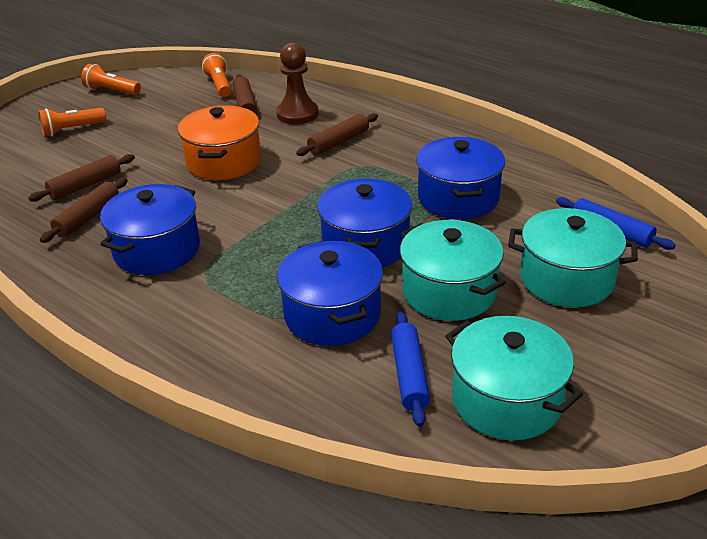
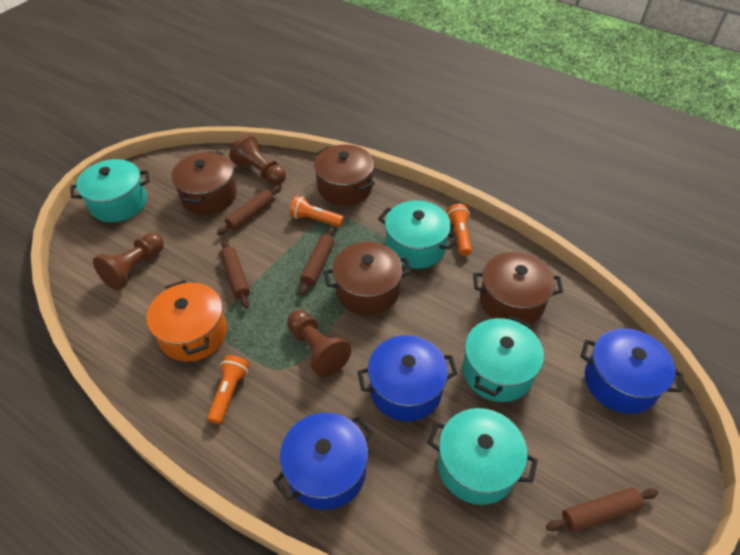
blue pot: [100,184,200,275] [277,241,383,346] [317,178,413,267] [416,137,505,219] = 4 -> [273,413,373,510] [357,335,458,422] [580,328,684,414] = 3
blue rolling pin: [391,312,430,427] [556,197,676,250] = 2 -> none = 0
brown pawn: [276,43,319,125] = 1 -> [93,233,164,290] [229,134,286,185] [287,310,351,377] = 3
brown pot: none = 0 -> [171,151,237,214] [314,145,375,206] [324,242,412,315] [473,252,563,324] = 4
turquoise pot: [400,220,506,321] [445,316,583,440] [508,208,638,307] = 3 -> [71,159,150,222] [378,200,458,269] [427,408,538,505] [462,316,544,402] = 4

